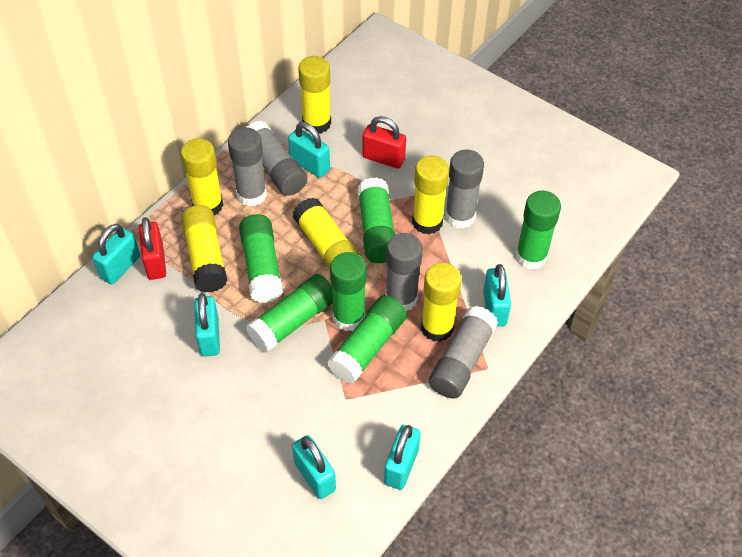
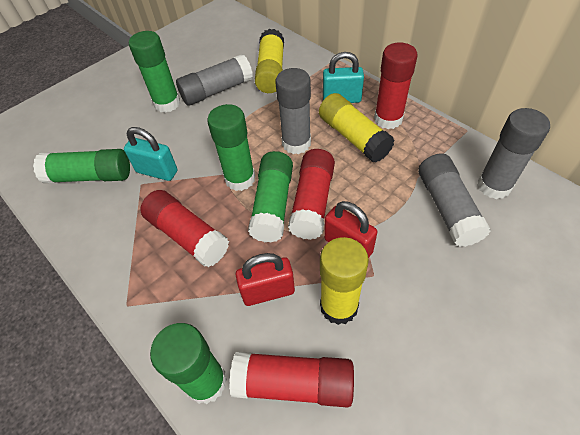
green glue stick: [239,214,283,303] [246,274,333,353] [327,295,407,384] [330,252,367,331] [357,177,396,263] [516,191,561,270] = 6 -> [33,149,130,183] [129,31,180,113] [150,323,227,404] [207,104,255,191] [248,151,293,243] = 5
grey glue stick: [228,127,267,206] [247,121,308,196] [385,233,423,312] [429,306,498,399] [445,150,484,228] = 5 -> [176,54,253,106] [275,68,311,154] [418,153,491,247] [477,108,550,199] = 4
red glue stick: none = 0 -> [140,190,229,267] [229,352,354,408] [288,149,335,240] [374,42,417,129] = 4
turquoise padlock: [92,224,140,284] [194,293,220,357] [288,122,330,178] [292,435,336,499] [384,425,421,490] [483,264,511,326] = 6 -> [124,127,178,181] [323,52,364,103] = 2
yellow glue stick: [181,138,223,215] [181,205,228,292] [293,198,362,269] [298,56,331,134] [412,155,449,234] [421,263,462,342] = 6 -> [255,29,284,93] [319,93,395,163] [320,237,369,325] = 3

